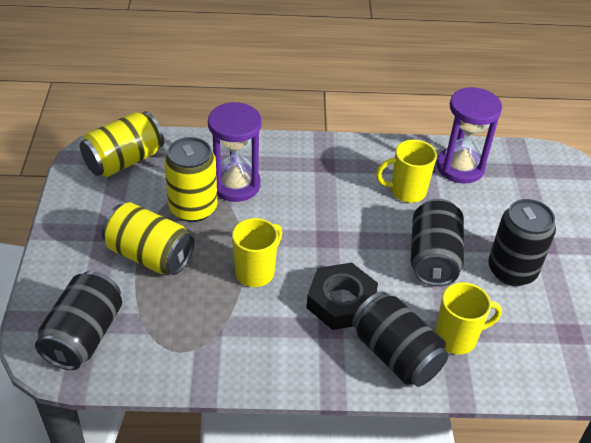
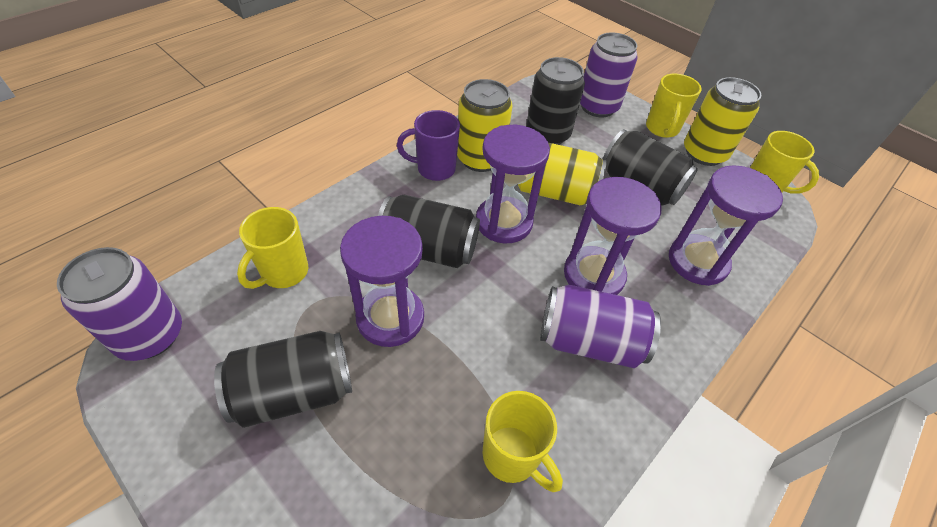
black nut: [306,262,378,330] = 1 -> none = 0
purple can: none = 0 -> [57,247,182,361] [540,285,661,368] [580,32,638,117] = 3
purple hourglass: [208,102,262,202] [437,87,502,184] = 2 -> [340,216,424,347] [476,125,550,243] [564,177,661,295] [669,165,783,286] = 4
purple mug: none = 0 -> [397,110,460,181] = 1
yellow mug: [232,218,282,287] [376,140,437,203] [435,282,502,355] = 3 -> [237,207,308,289] [483,391,563,492] [646,74,701,138] [750,131,819,193] = 4

